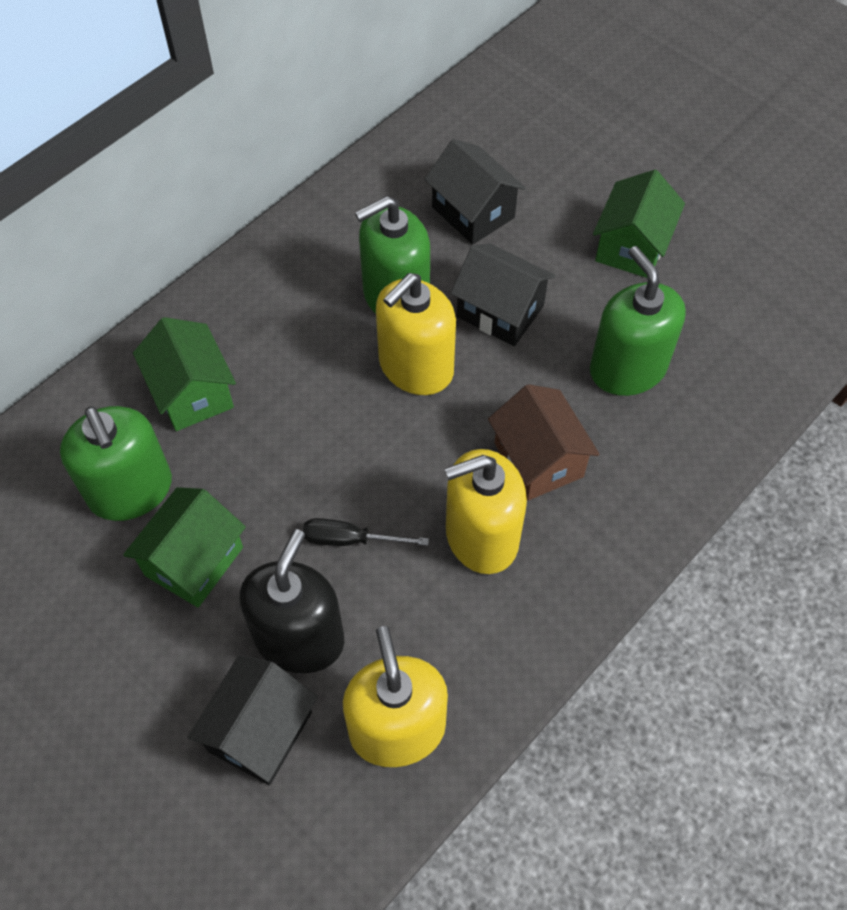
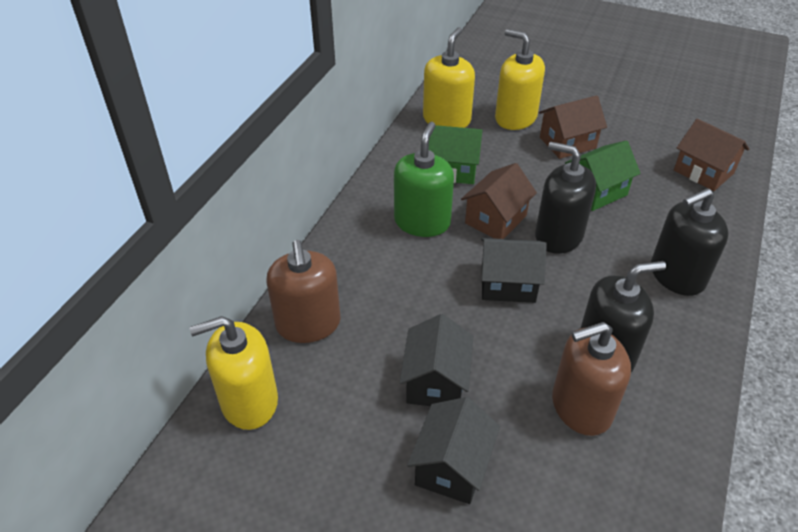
black screwdriver: [303,518,429,546] = 1 -> none = 0
black soap dispenser: [240,529,344,673] = 1 -> [535,142,596,254] [580,261,666,372] [651,188,729,296] = 3
brown house: [488,384,600,501] = 1 -> [461,163,537,239] [539,95,607,159] [674,119,749,191] = 3
brown soap dispenser: none = 0 -> [266,240,340,343] [552,322,631,436] = 2
green house: [123,487,246,608] [133,317,236,431] [593,170,685,278] = 3 -> [429,125,482,184] [565,140,641,211] = 2
green soap dispenser: [60,406,172,521] [355,196,430,314] [590,246,686,396] = 3 -> [394,122,454,237] = 1

